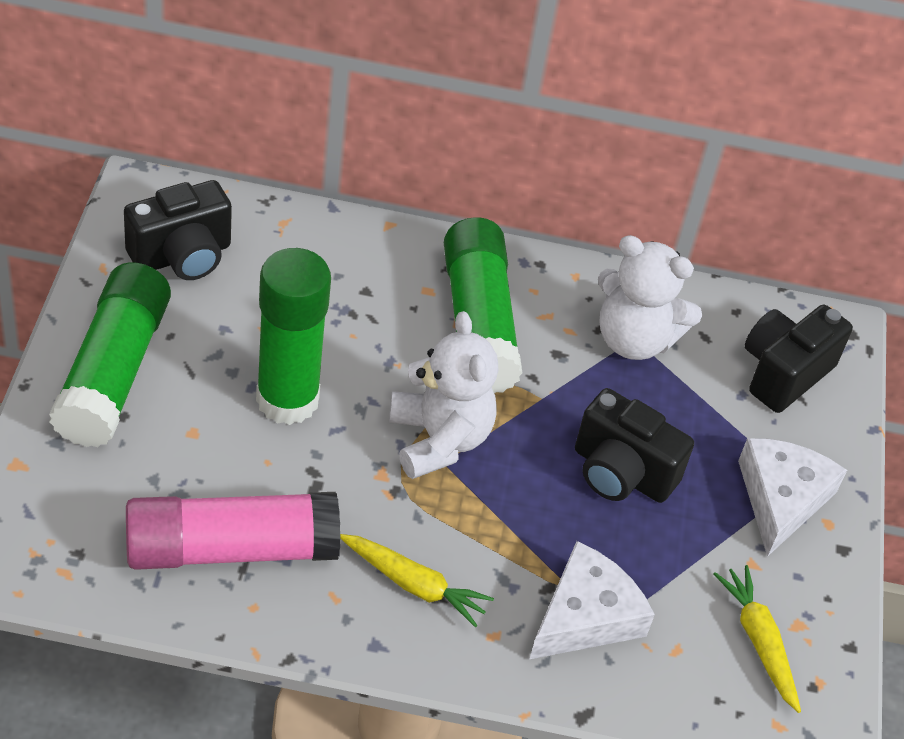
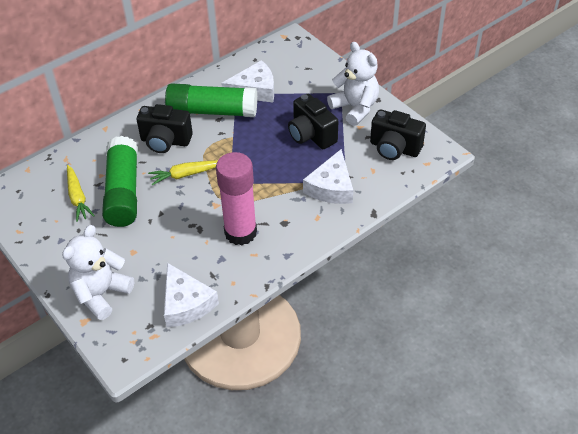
green glue stick: [49,262,171,447] [256,248,331,425] [444,217,522,393] = 3 -> [102,136,138,227] [165,83,257,117] = 2
white cheese: [530,541,655,659] [738,438,847,557] = 2 -> [164,263,219,327] [221,60,274,103] [303,149,353,204] = 3

